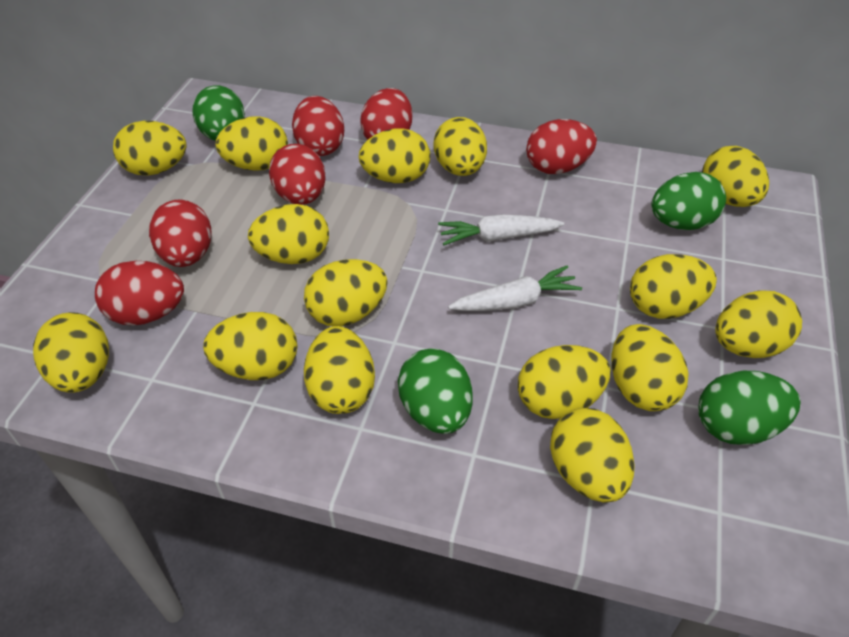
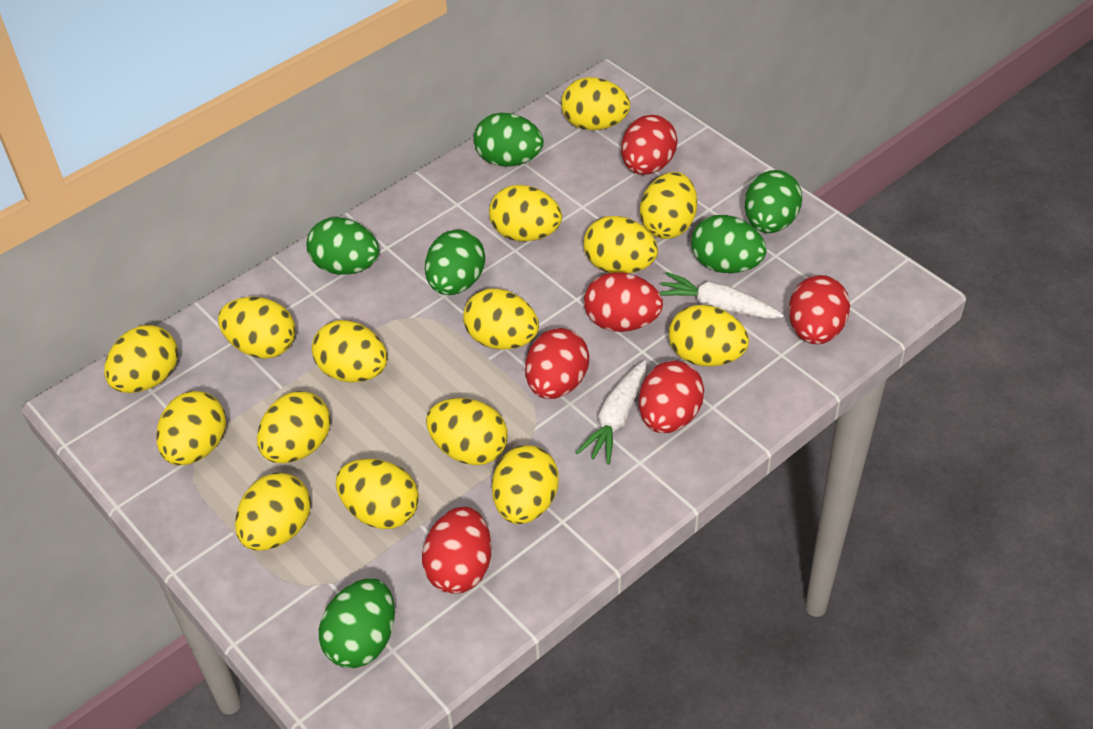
green egg: [192,85,245,141] [398,348,473,434] [652,172,726,230] [698,371,800,445] = 4 -> [306,217,379,275] [319,579,395,668] [425,229,485,295] [474,113,544,167] [691,215,767,273] [744,170,802,233] = 6

